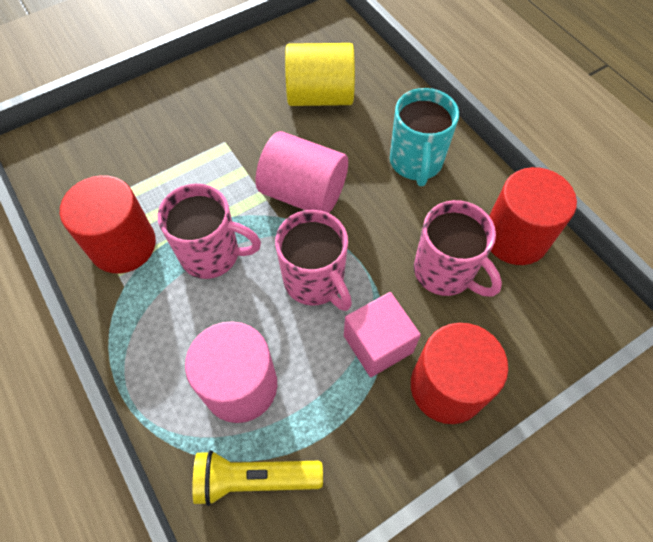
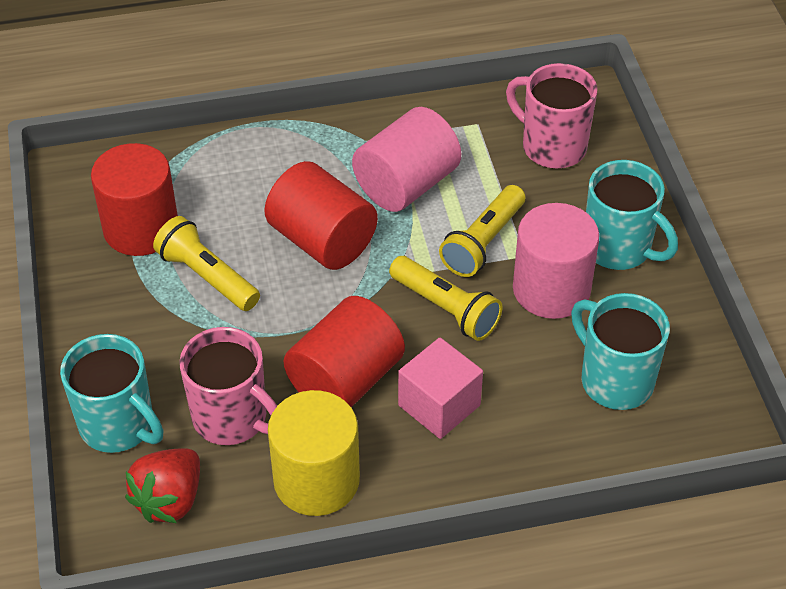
pink mug: [158,184,261,279] [275,210,352,311] [414,200,502,297] = 3 -> [179,327,277,445] [506,63,597,169] = 2
red strawberry: none = 0 -> [125,448,200,523] = 1
turquoise mug: [390,88,459,186] = 1 -> [60,334,164,453] [571,293,670,410] [586,160,678,270] = 3
yellow flashlight: [192,450,323,506] = 1 -> [153,216,260,311] [389,256,503,341] [439,185,525,277] = 3

